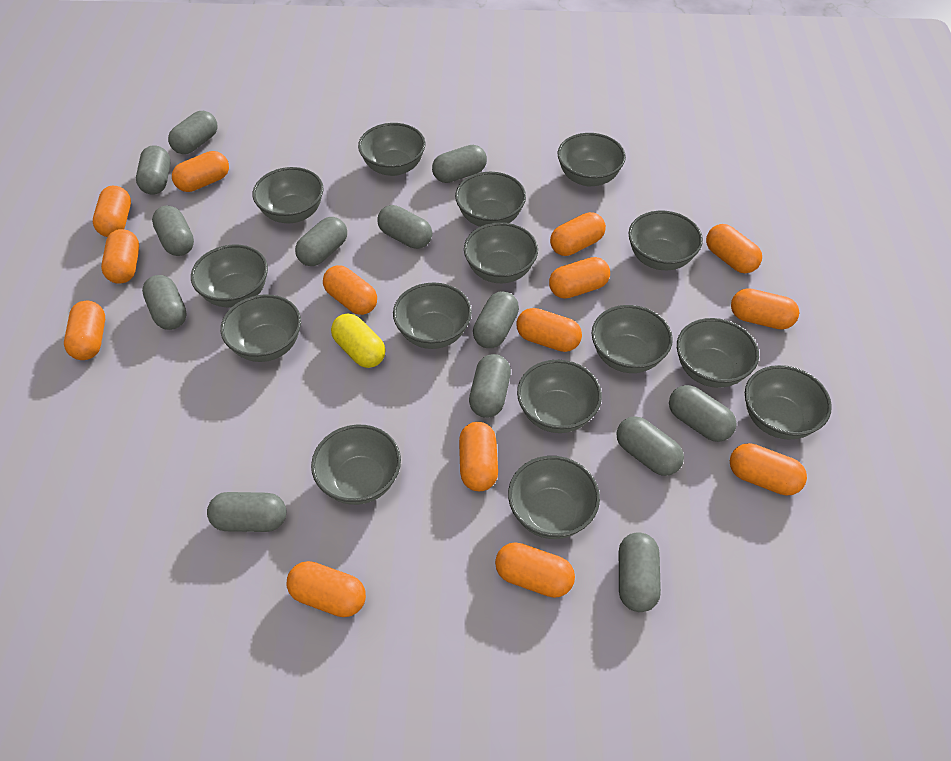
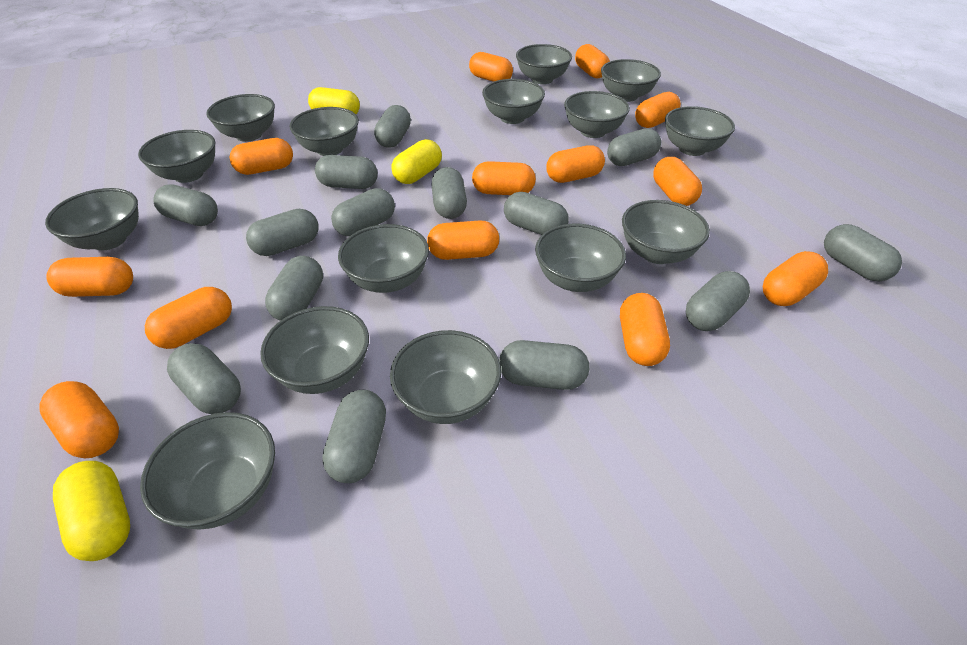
grey capsule: [136,145,170,195] [142,275,187,330] [152,206,194,256] [168,111,218,154] [207,492,286,532] [295,217,347,266] [377,205,432,249] [432,145,487,183] [469,354,511,418] [473,291,519,348] [616,416,684,476] [619,533,661,612] [669,385,737,442] = 13 -> [153,184,218,226] [167,343,241,414] [246,209,319,256] [265,256,323,321] [315,155,378,189] [322,390,386,483] [331,188,395,236] [374,105,411,148] [431,167,467,219] [499,340,589,390] [504,192,569,235] [607,128,661,166] [686,271,750,331] [824,224,902,281] = 14
orange capsule: [64,301,105,360] [93,186,131,237] [101,229,139,284] [172,151,229,192] [287,561,366,617] [323,265,377,315] [459,422,498,491] [495,542,575,598] [516,308,582,352] [549,257,610,299] [550,212,606,256] [706,224,762,273] [730,443,807,496] [731,288,799,330] = 14 -> [39,381,119,458] [46,257,133,297] [145,287,232,349] [229,138,293,175] [427,220,499,260] [469,52,513,82] [472,161,536,195] [546,145,605,183] [575,44,610,78] [620,293,670,366] [635,92,681,128] [653,157,702,206] [763,251,828,306] = 13
yellow capsule: [331,313,385,368] = 1 -> [53,461,130,561] [308,87,360,114] [392,139,442,184] = 3

